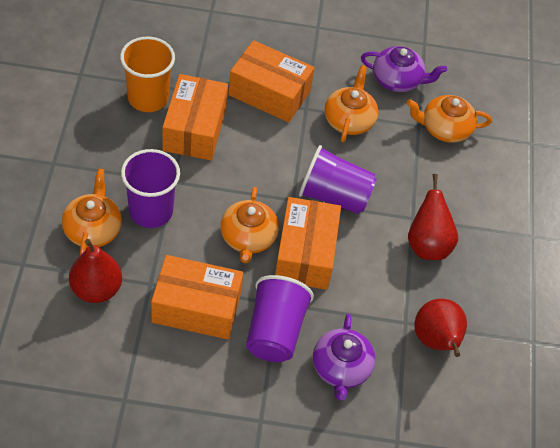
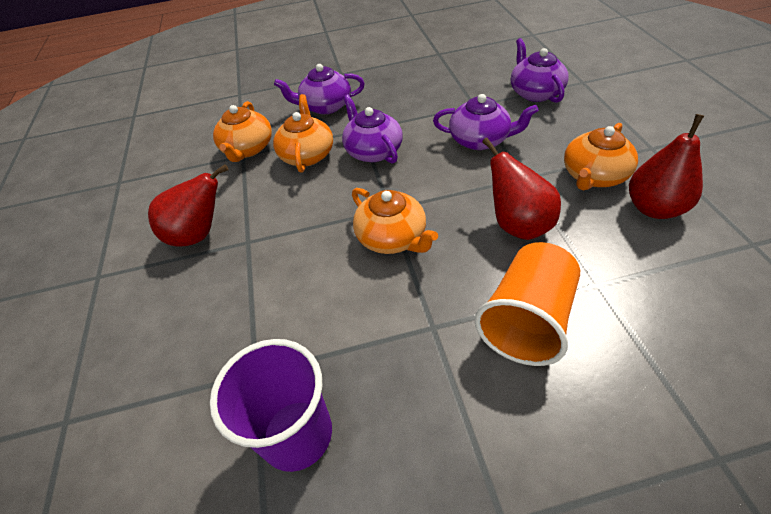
orange box: [151,255,243,339] [162,74,228,161] [228,40,314,122] [275,197,341,290] = 4 -> none = 0
purple cup: [121,149,180,228] [246,275,314,362] [299,145,377,214] = 3 -> [210,339,332,472] = 1
purple teapot: [313,314,375,400] [361,46,447,92] = 2 -> [274,64,365,114] [342,95,403,164] [433,94,539,150] [511,38,569,103] = 4

